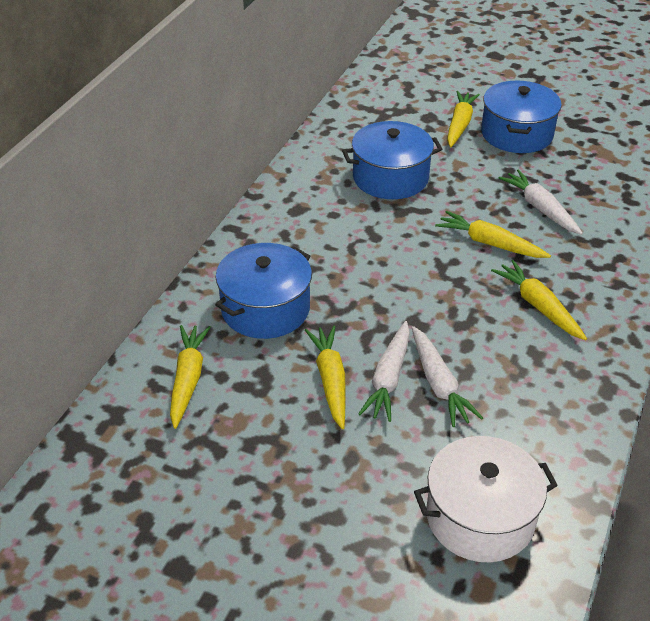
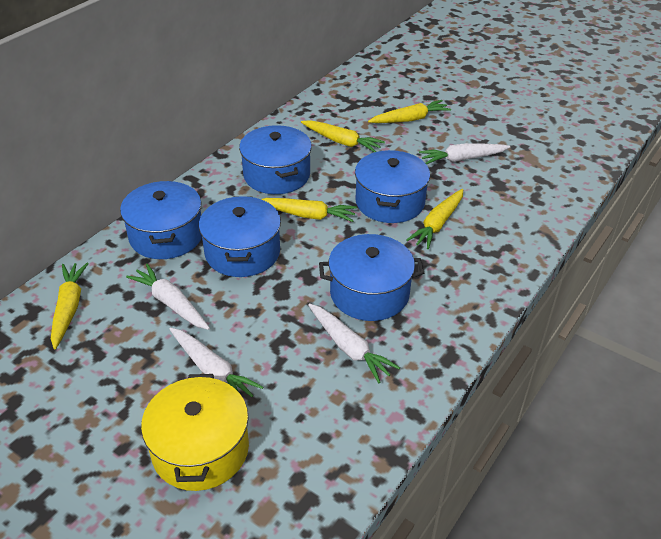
blue pot: [215,243,312,339] [342,121,442,199] [481,81,562,153] = 3 -> [120,181,202,259] [199,196,281,277] [239,125,312,194] [319,234,424,321] [355,150,430,223] = 5
white carrot: [358,321,410,422] [412,326,483,427] [499,170,583,235] = 3 -> [126,264,210,330] [170,328,264,397] [308,303,400,383] [419,143,510,165] = 4
white pot: [414,436,558,562] = 1 -> none = 0
yellow pot: none = 0 -> [141,374,249,491] = 1

